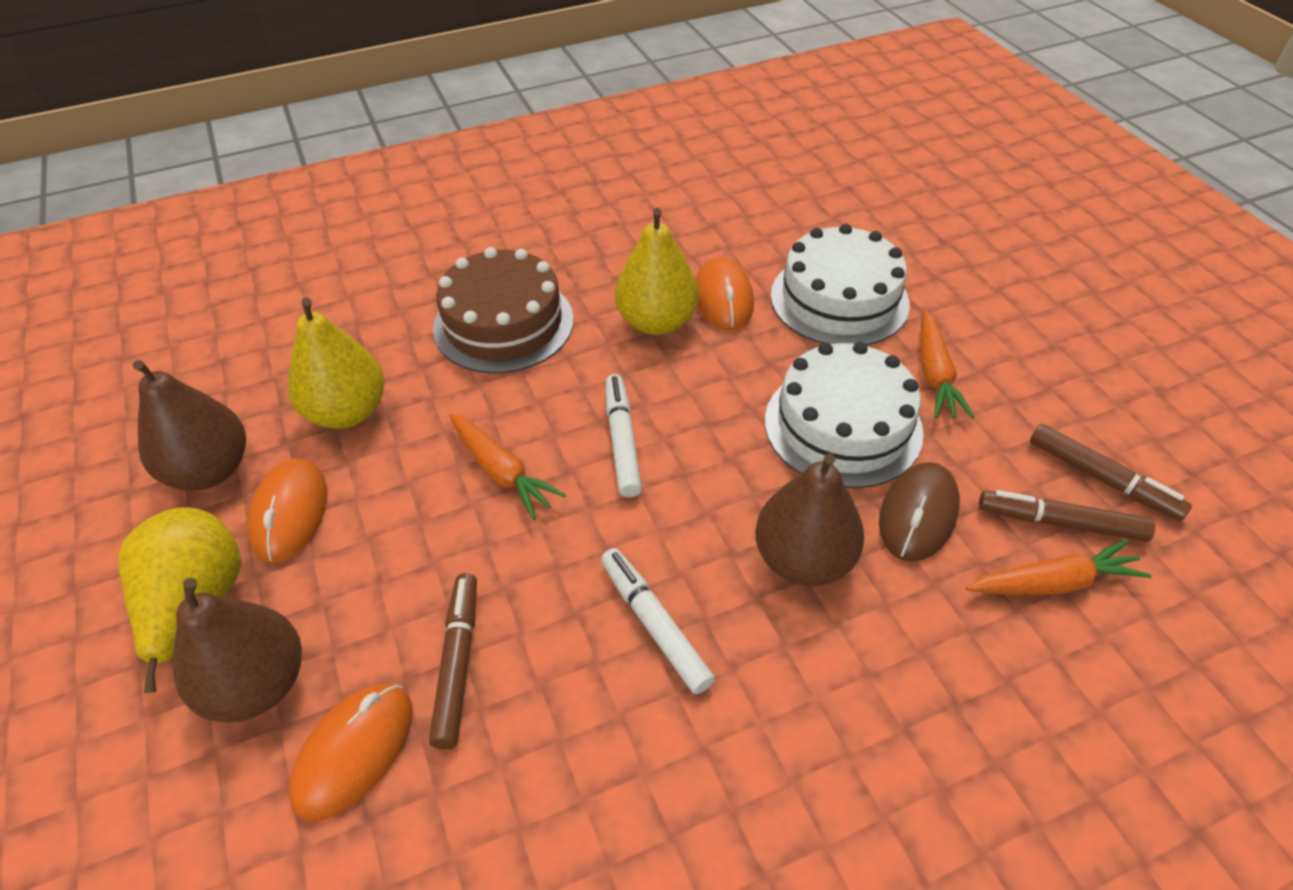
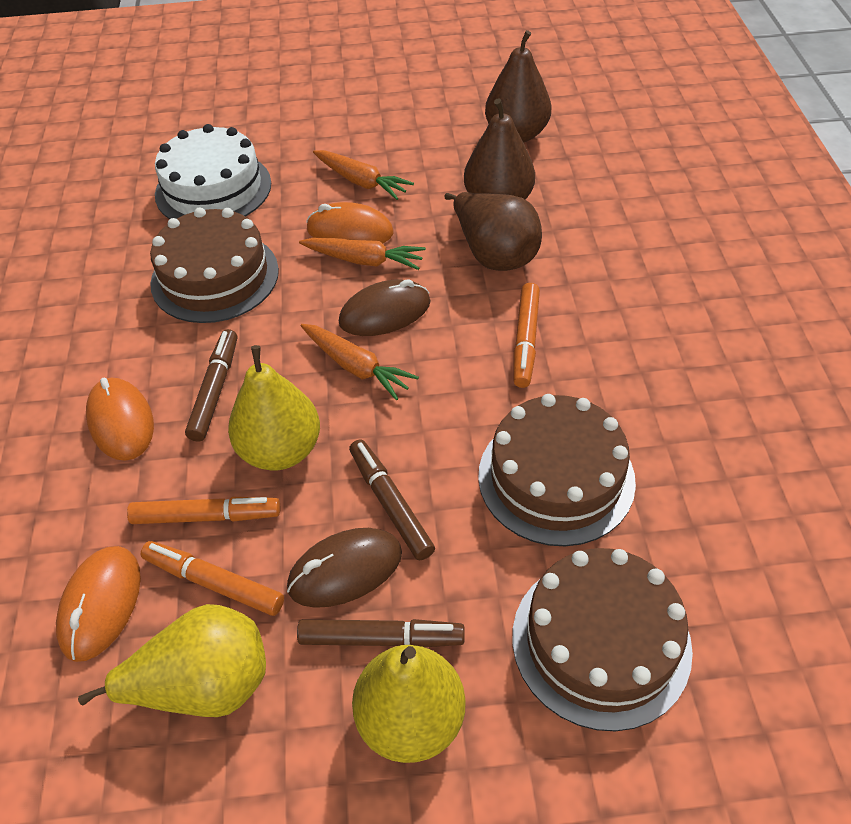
brown cake: [433,247,574,374] = 1 -> [150,207,279,323] [478,394,636,546] [512,548,693,731] = 3
brown mouse: [879,462,960,562] = 1 -> [287,528,402,608] [339,279,430,336] = 2
orange marker: none = 0 -> [127,497,280,524] [141,541,284,616] [513,283,540,388] = 3
white cake: [765,342,924,488] [771,224,910,345] = 2 -> [155,124,271,219] = 1
white marker: [601,548,715,694] [605,374,642,497] = 2 -> none = 0

